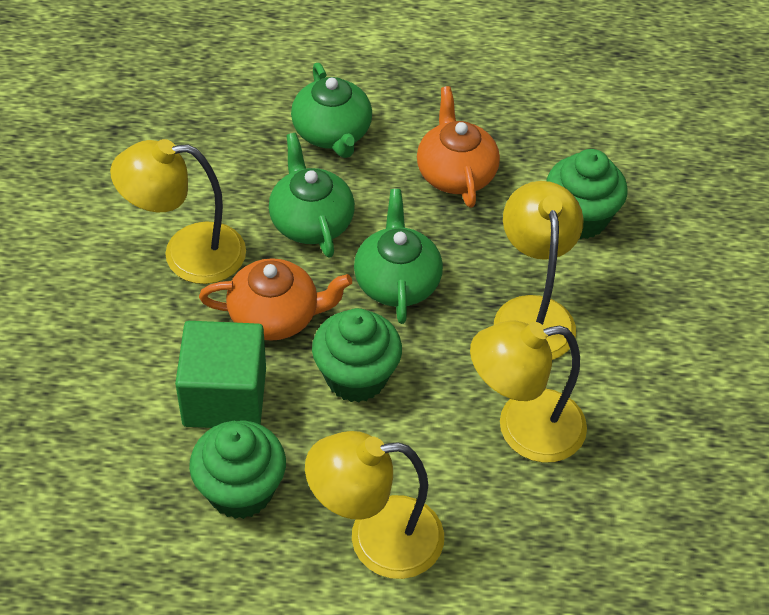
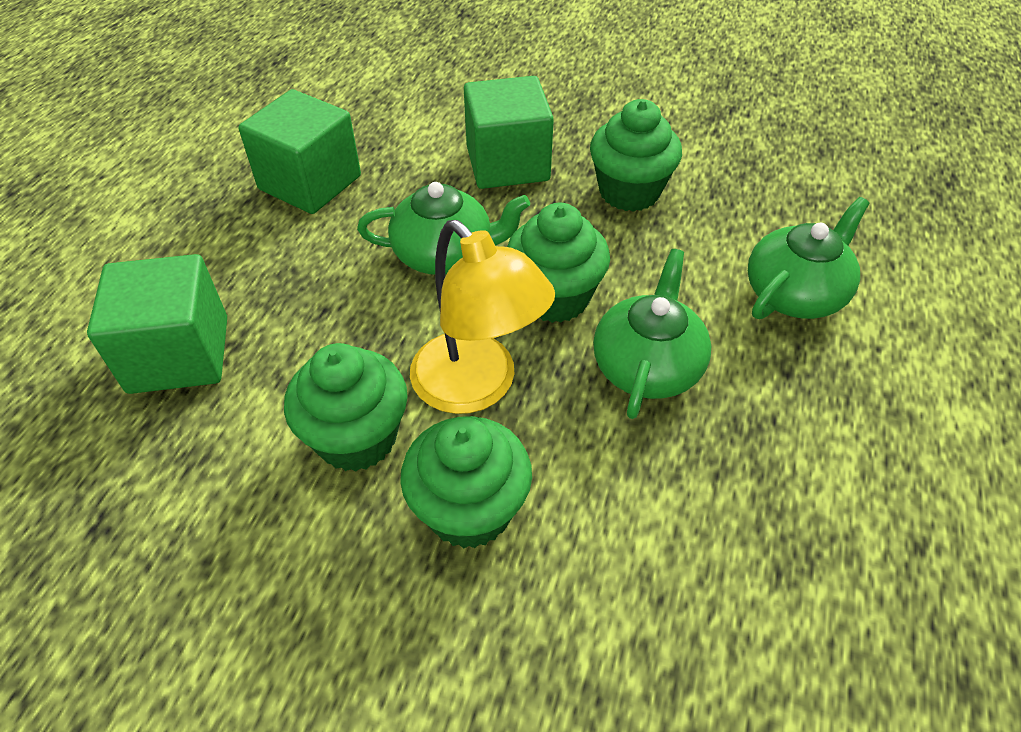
green cube: [175,321,266,428] = 1 -> [87,254,227,394] [238,89,361,214] [464,76,554,189] = 3
green cupcake: [189,420,286,519] [312,308,402,402] [546,149,628,239] = 3 -> [284,343,408,472] [400,416,532,549] [507,203,610,323] [590,99,682,212] = 4
orange teapot: [199,258,352,341] [417,86,500,208] = 2 -> none = 0
yellow lamp: [110,139,246,284] [305,431,444,579] [470,320,587,463] [494,181,584,360] = 4 -> [410,220,555,414] = 1

